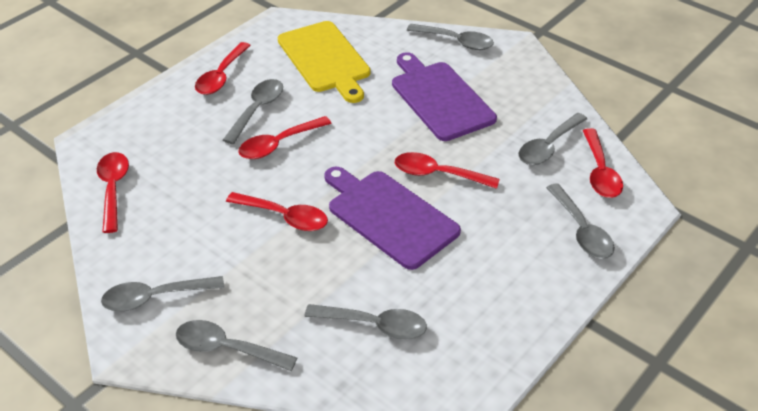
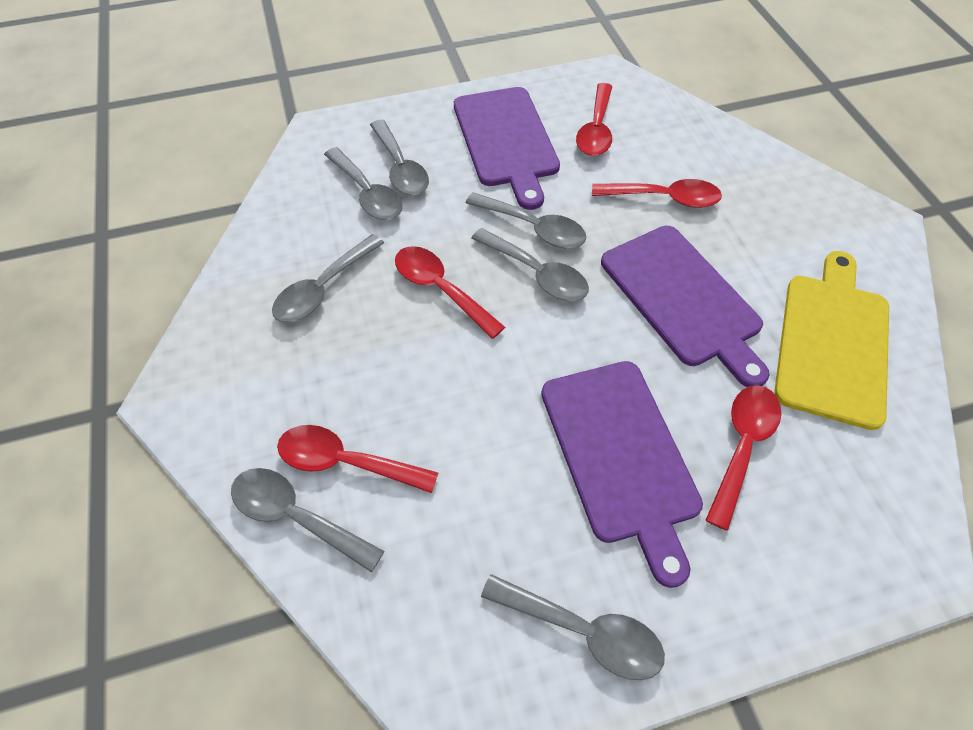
purple cutting board: [324,167,461,270] [392,52,497,141] = 2 -> [454,87,560,210] [541,361,703,588] [601,226,770,387] = 3
red spoon: [97,152,129,233] [195,42,251,95] [226,192,328,231] [238,116,332,159] [395,152,500,189] [583,128,623,198] = 6 -> [277,425,438,493] [395,246,505,339] [576,83,612,156] [592,179,722,208] [706,385,781,531] = 5

